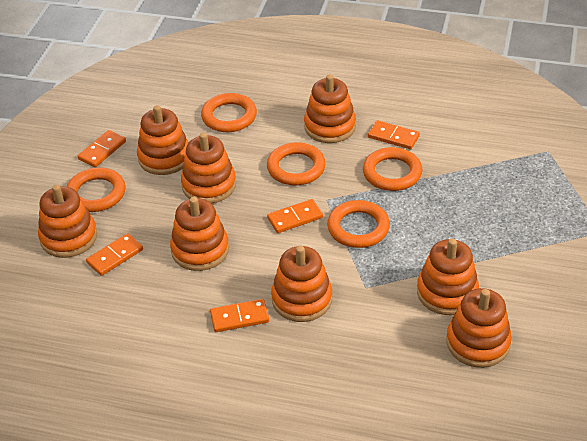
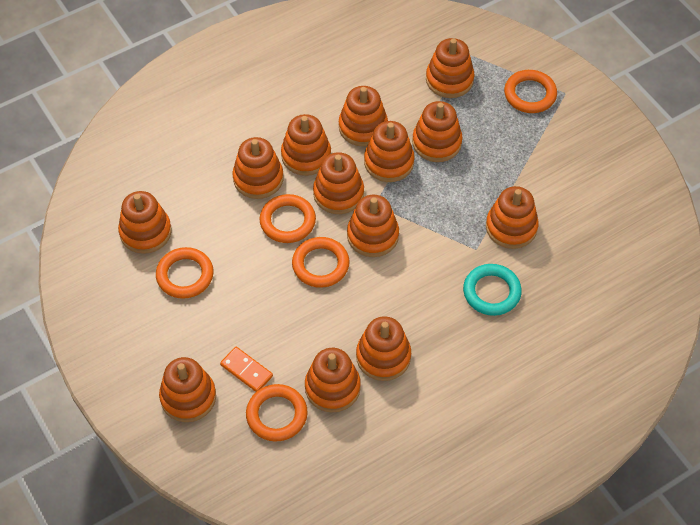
orange domino: [78,130,126,167] [86,233,143,276] [210,299,269,332] [267,199,323,233] [368,120,420,149] = 5 -> [220,347,273,392] = 1
orange stacking toy: [38,185,97,258] [137,105,189,175] [170,197,229,271] [181,133,236,203] [271,246,332,322] [304,74,356,143] [417,239,479,315] [446,288,512,368] = 8 -> [118,191,172,254] [159,357,216,422] [232,137,283,199] [281,114,331,176] [305,348,361,413] [313,152,364,214] [339,86,388,147] [347,195,399,257] [356,316,411,381] [364,121,415,182] [412,101,462,162] [426,38,474,98] [486,186,539,249] = 13
turquoise ring: none = 0 -> [463,264,522,316] = 1

